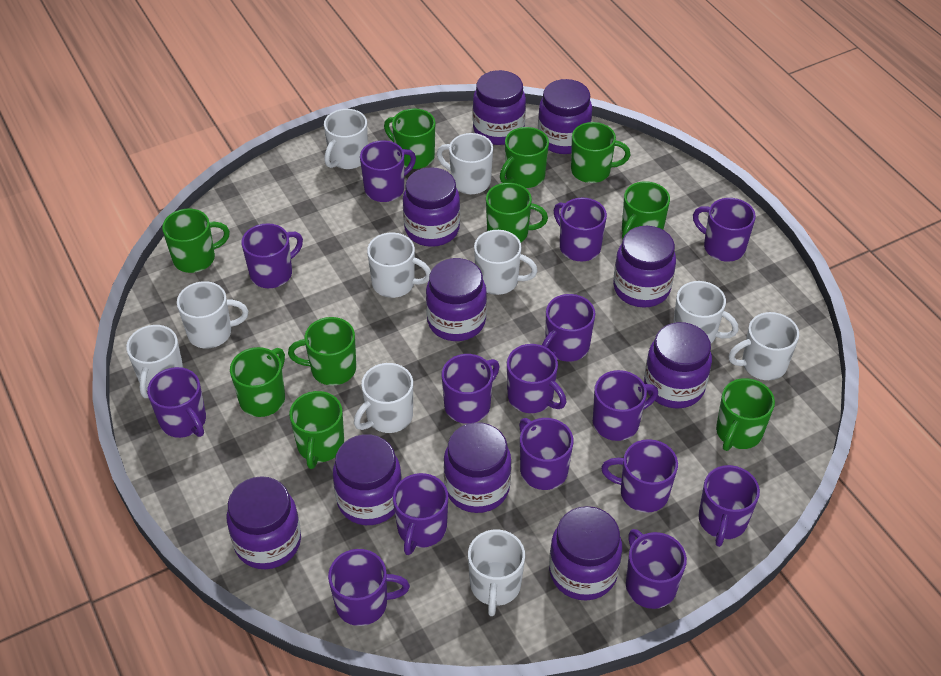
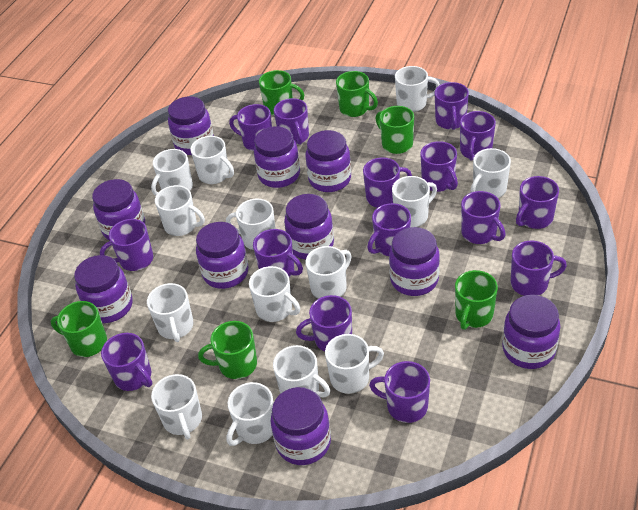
green mug: [162,209,230,273] [230,347,285,417] [288,317,356,386] [289,391,344,469] [384,109,435,169] [486,183,548,242] [500,127,549,188] [571,122,630,183] [622,181,670,240] [716,378,775,451] = 10 -> [51,301,107,357] [198,321,257,379] [259,70,304,115] [336,71,378,117] [375,106,414,154] [455,270,498,330] = 6
white mug: [126,325,183,398] [177,281,248,349] [324,109,368,169] [354,363,413,433] [367,232,431,298] [437,133,493,194] [468,529,525,616] [474,230,538,295] [673,281,739,343] [729,312,799,380] = 10 -> [147,283,193,342] [151,149,193,196] [151,374,202,440] [155,185,205,236] [191,136,234,184] [226,199,275,250] [226,382,274,446] [249,266,300,322] [273,345,330,397] [306,246,351,299] [325,334,384,394] [392,176,437,227] [395,66,440,112] [470,148,511,198] = 14

